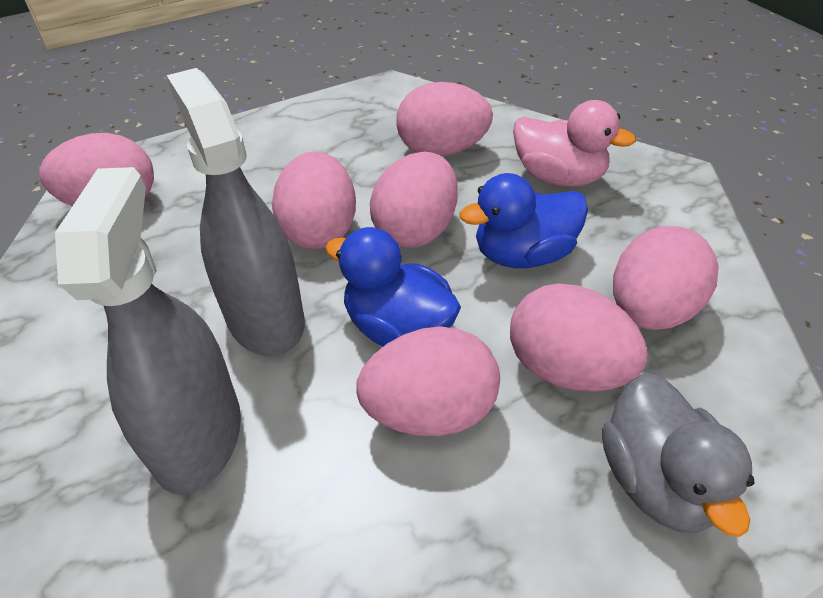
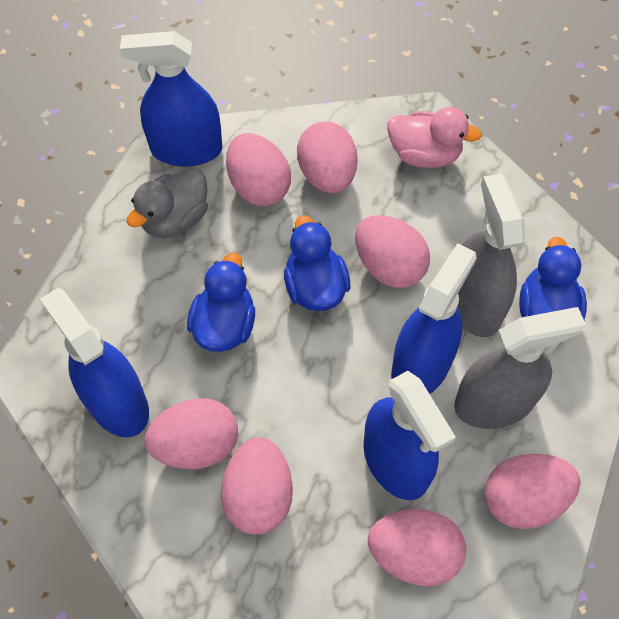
blue duck: [325,227,461,346] [459,173,588,268] = 2 -> [187,252,255,352] [284,215,350,311] [519,237,587,320] = 3
blue spray bottle: none = 0 -> [40,288,149,437] [120,31,222,167] [364,371,456,500] [391,243,477,394] = 4

